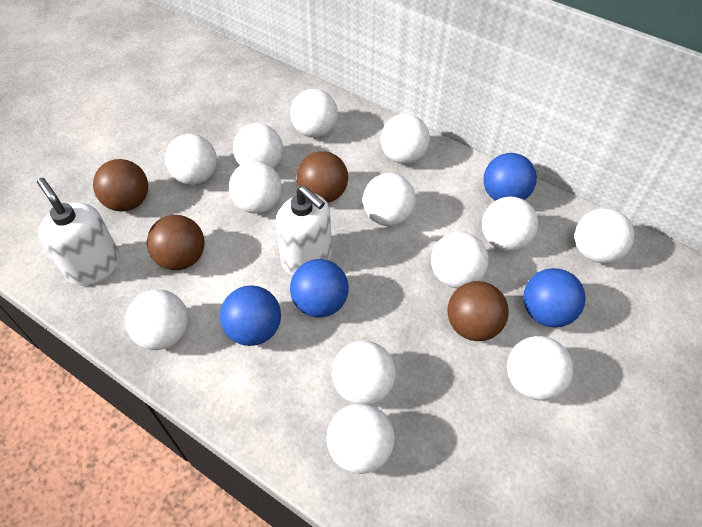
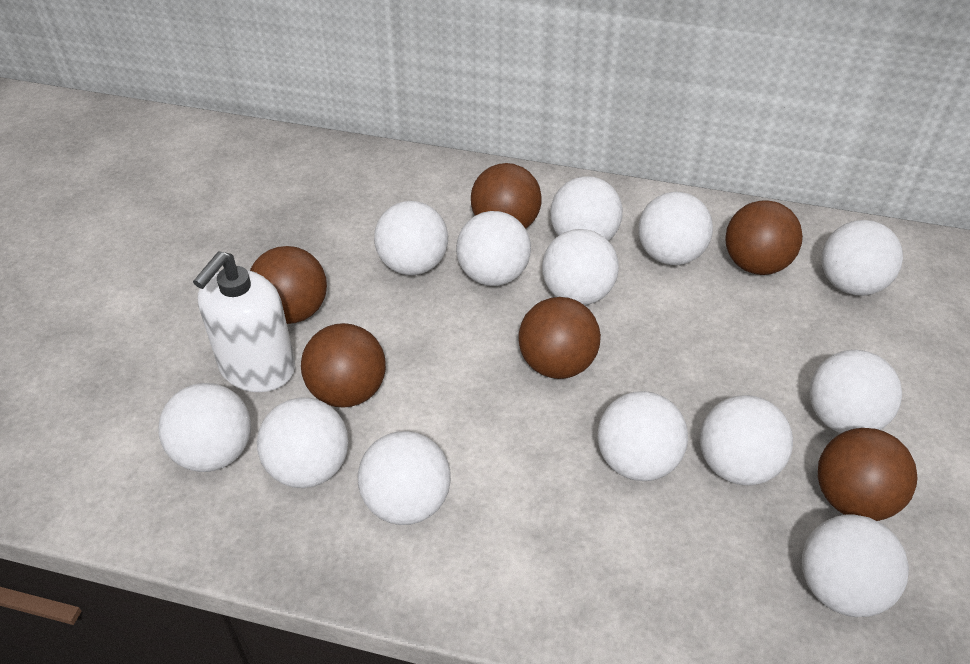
blue ball: [220,285,281,346] [290,259,349,318] [483,153,537,201] [523,268,586,328] = 4 -> none = 0
brown ball: [93,159,148,212] [147,215,204,270] [297,151,348,203] [447,281,509,341] = 4 -> [250,246,327,324] [301,323,386,408] [471,163,542,229] [519,297,601,379] [725,200,803,275] [818,428,917,521] = 6
white soap dispenser: [37,178,120,285] [275,186,332,275] = 2 -> [193,251,295,392] = 1

